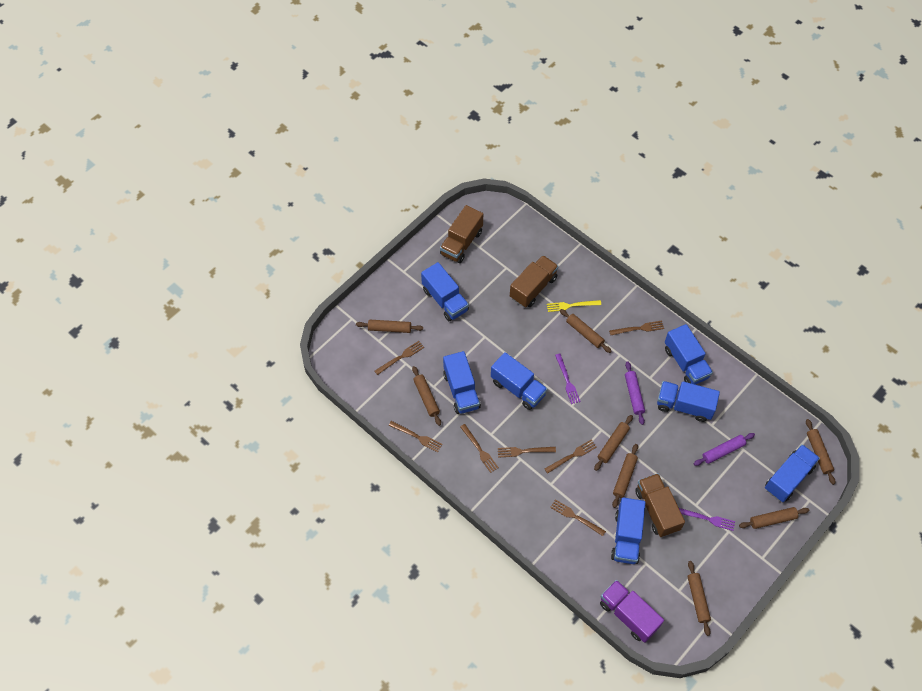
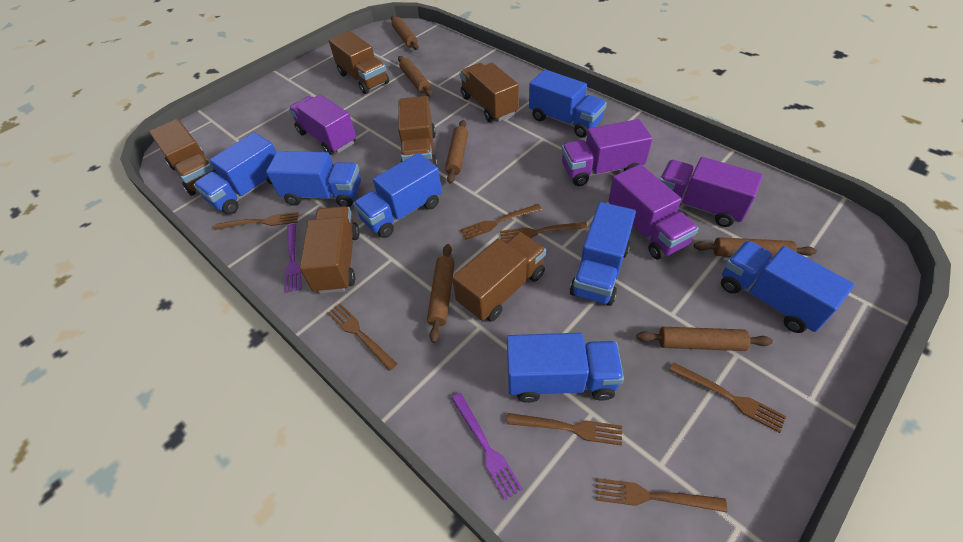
brown rolling pin: [356,320,423,333] [412,366,441,426] [560,309,612,353] [594,415,633,471] [612,444,638,508] [688,561,711,636] [739,507,809,529] [806,419,835,485] = 8 -> [391,16,419,50] [398,56,432,96] [427,244,455,343] [445,120,468,184] [637,327,773,351] [694,237,817,259] = 6
brown truck: [440,205,483,263] [510,255,559,307] [635,473,685,537] = 3 -> [149,119,217,196] [300,206,360,294] [329,31,389,94] [398,96,438,166] [452,232,546,322] [460,63,519,122] = 6
purple rolling pin: [625,361,645,425] [694,433,755,466] = 2 -> none = 0
purple truck: [600,580,664,643] = 1 -> [289,94,356,155] [561,119,653,186] [608,164,699,260] [659,157,763,227] = 4
yellow fork: [547,300,601,312] = 1 -> none = 0

